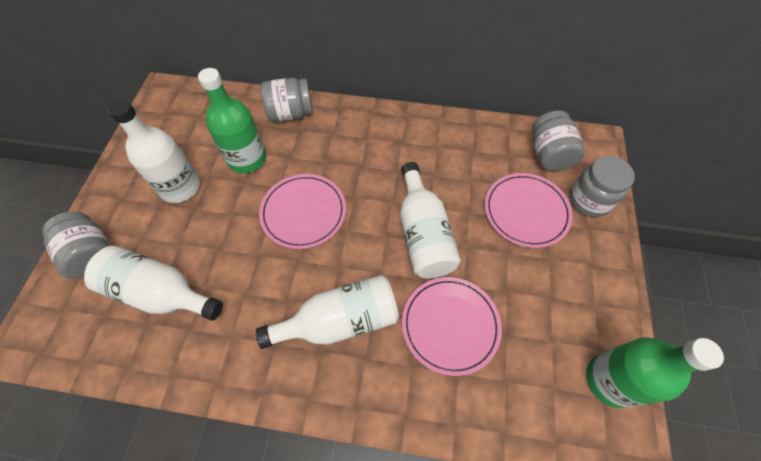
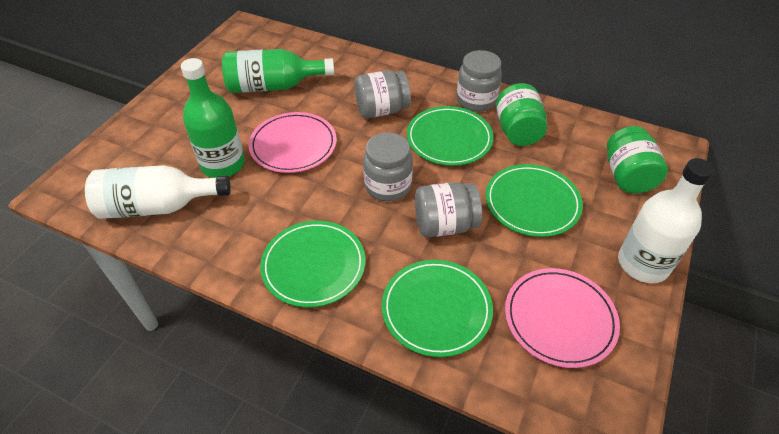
green jar: none = 0 -> [496,83,547,146] [607,126,668,193] = 2
green plate: none = 0 -> [260,221,365,308] [382,260,493,357] [407,106,493,166] [485,164,583,237] = 4
pink plate: [259,174,346,249] [402,277,502,376] [485,173,573,248] = 3 -> [248,112,337,173] [505,268,620,368] = 2
white bottle: [84,246,223,321] [108,99,200,203] [256,275,399,349] [400,162,461,278] = 4 -> [85,165,231,219] [618,158,714,283] = 2

